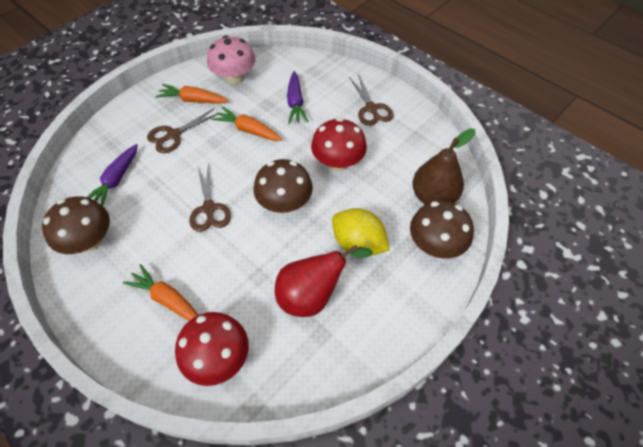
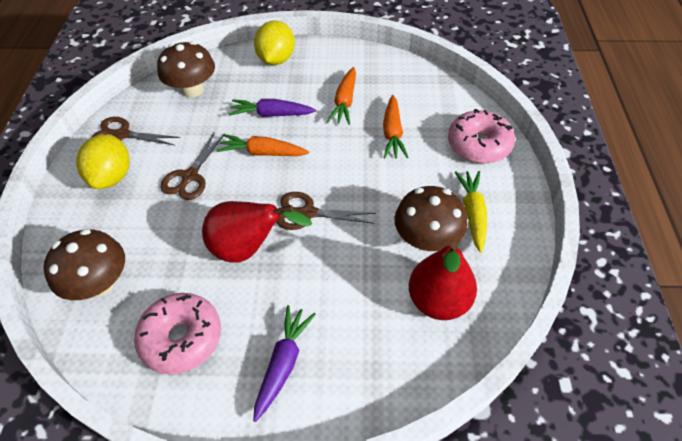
brown pear: [412,129,476,204] = 1 -> none = 0
pink donut: none = 0 -> [134,293,221,375] [448,109,515,163] = 2
pink mushroom: [207,35,256,85] = 1 -> none = 0
red mushroom: [175,312,249,386] [311,118,367,171] = 2 -> none = 0
red pear: [274,245,373,317] = 1 -> [202,201,312,263] [409,242,477,320] = 2
yellow carrot: none = 0 -> [455,171,487,253] = 1
yellow lemon: [332,208,390,256] = 1 -> [76,134,130,189] [254,21,295,65] = 2

